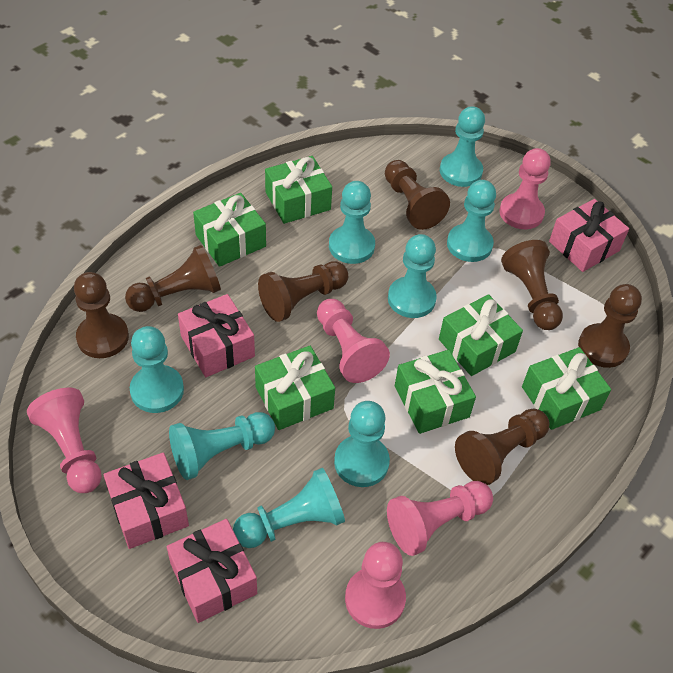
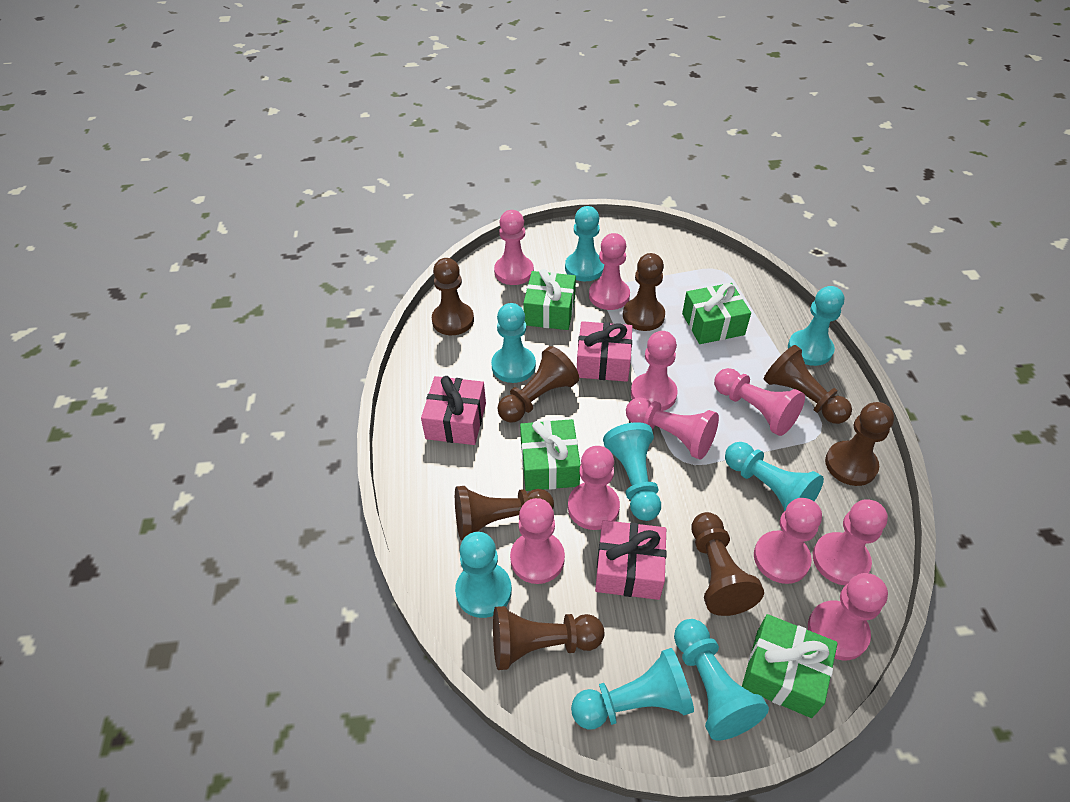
brown pawn: [74,272,129,358] [125,245,221,312] [258,261,348,322] [385,160,450,230] [455,409,550,485] [501,240,563,330] [578,284,642,368] = 7 -> [432,258,474,335] [455,486,554,541] [493,606,604,670] [497,346,579,423] [623,253,665,331] [691,512,764,616] [764,345,852,424] [825,402,894,486] = 8
green gift: [193,193,266,267] [255,346,335,430] [265,156,332,224] [395,350,476,434] [439,294,523,376] [522,347,611,430] = 6 -> [520,419,581,491] [523,269,576,330] [682,283,751,344] [742,614,838,718] = 4
pink gift: [103,452,189,549] [167,519,257,623] [178,294,255,377] [549,199,629,272] = 4 -> [421,376,486,445] [577,321,632,382] [595,520,667,600] = 3
pink pawn: [27,388,102,493] [317,299,390,383] [345,542,406,629] [387,481,493,556] [499,148,551,229] = 5 -> [494,210,534,285] [510,498,565,584] [568,446,620,530] [589,233,630,310] [626,397,719,460] [631,331,678,411] [714,368,805,436] [754,498,822,584] [808,573,888,660] [813,499,888,585] = 10

